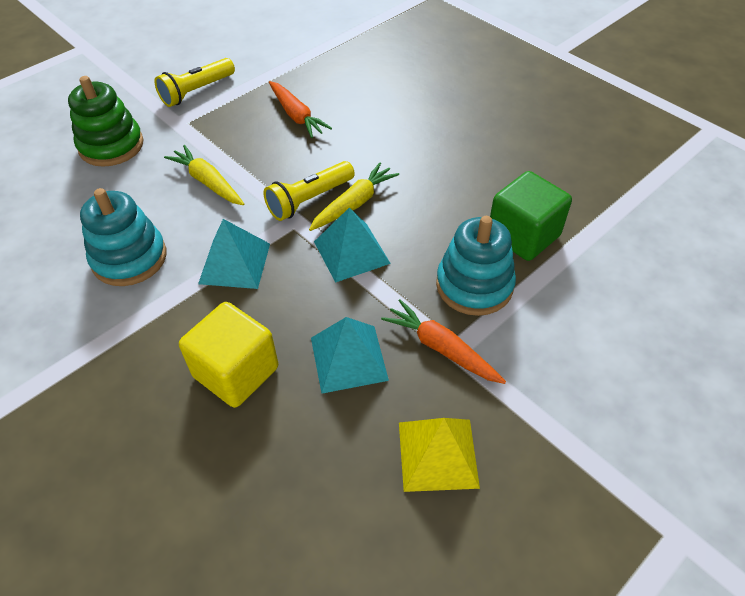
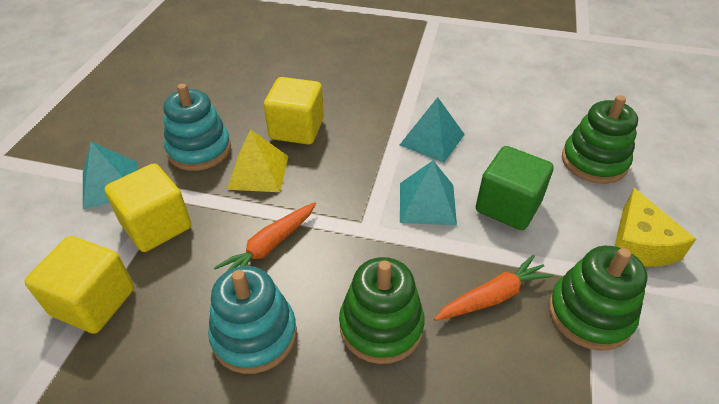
green stacking toy: [68,76,144,167] = 1 -> [339,257,425,364] [549,246,648,351] [562,95,638,184] = 3
yellow carrot: [164,145,244,205] [309,163,399,231] = 2 -> none = 0
yellow cheese: none = 0 -> [615,188,696,267] = 1
yellow cube: [179,302,278,408] = 1 -> [24,236,134,334] [104,163,191,252] [264,77,324,145] = 3
yellow flashlight: [154,58,235,107] [264,161,355,221] = 2 -> none = 0

